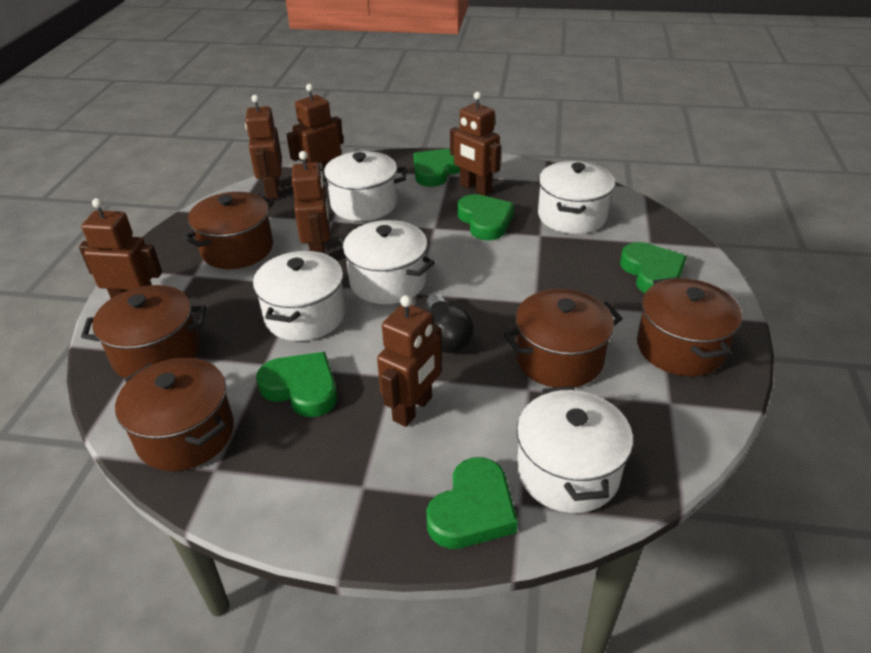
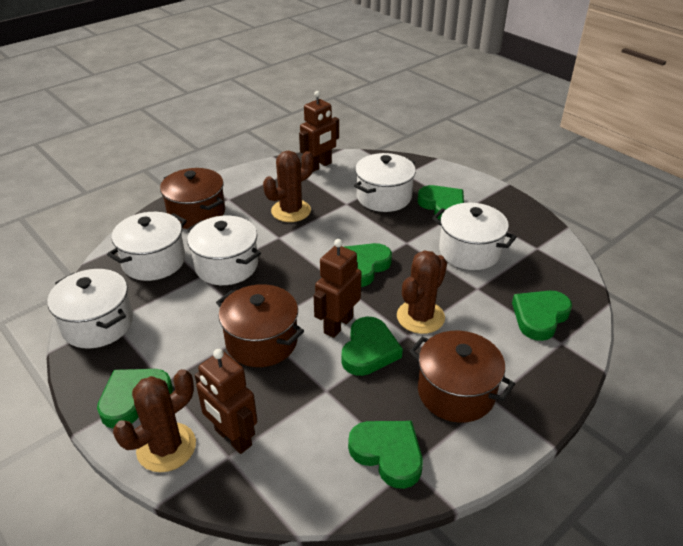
black light bulb: [426,294,474,353] = 1 -> none = 0
brown cactus: none = 0 -> [113,369,196,472] [263,151,314,222] [397,250,447,334] = 3
brown pot: [81,285,206,378] [115,358,234,471] [183,192,274,269] [503,289,623,388] [637,277,742,376] = 5 -> [160,168,225,229] [216,284,304,367] [409,331,515,423] = 3
brown robot: [79,198,162,298] [245,95,282,199] [286,84,344,170] [292,151,330,252] [377,295,442,427] [450,92,501,196] = 6 -> [195,349,257,454] [299,91,339,172] [314,239,361,338] = 3
green heart: [256,352,337,417] [413,149,460,187] [426,457,518,549] [457,194,514,240] [620,242,687,293] = 5 -> [97,369,173,429] [342,317,403,376] [345,243,392,287] [348,421,423,489] [418,185,464,220] [512,291,572,341] = 6

